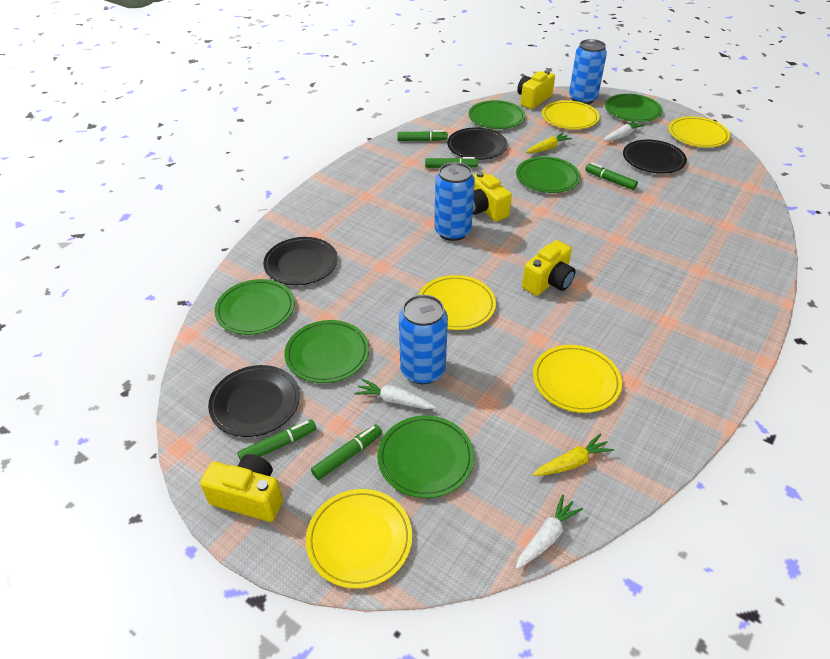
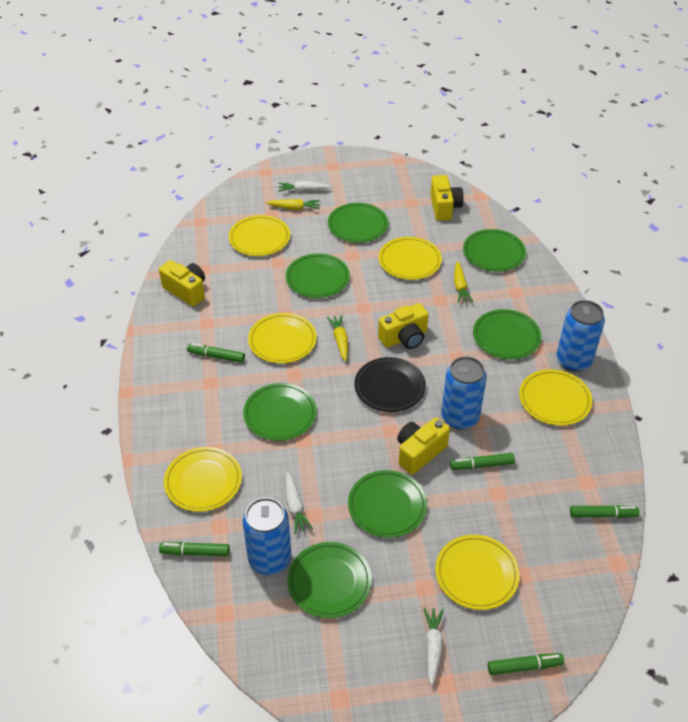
black plate: [208,365,300,437] [263,237,338,285] [447,127,508,160] [623,139,687,174] = 4 -> [354,357,426,412] = 1
green plate: [214,279,295,335] [284,320,369,383] [377,415,474,498] [469,100,525,129] [516,157,581,193] [605,94,662,122] = 6 -> [243,383,316,441] [286,253,350,298] [287,542,372,618] [328,203,388,243] [348,470,427,538] [463,229,526,272] [473,309,542,359] = 7
yellow carrot: [526,133,572,153] [533,433,614,476] = 2 -> [266,199,320,210] [327,315,348,361] [454,261,473,303] = 3
yellow plate: [306,489,412,589] [418,275,496,330] [533,345,622,413] [542,100,600,129] [669,116,730,147] = 5 -> [164,447,242,512] [229,215,290,256] [248,313,317,363] [379,237,442,280] [435,535,520,610] [519,369,592,426] = 6

